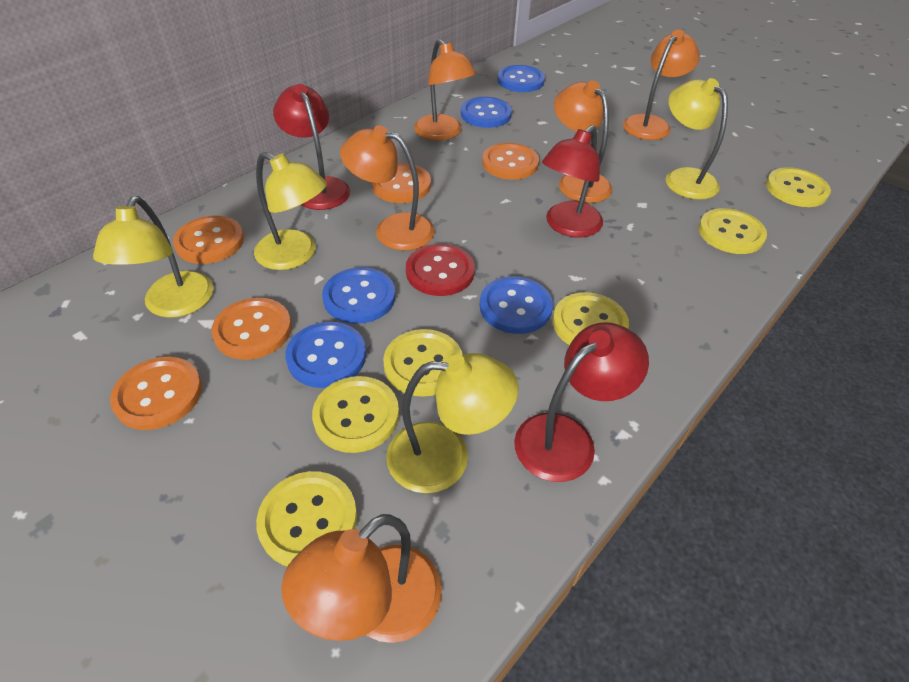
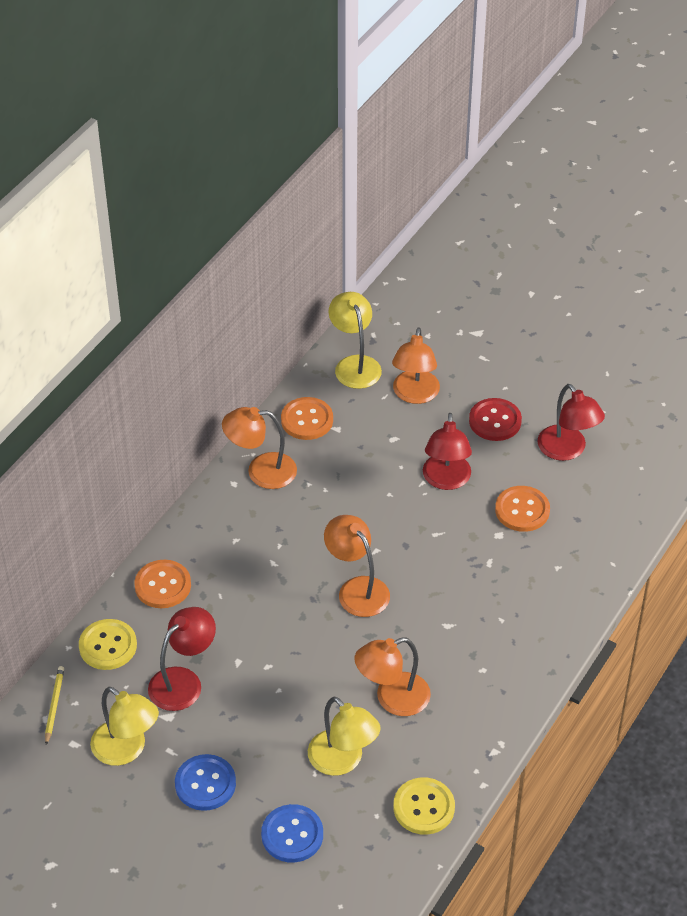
blue button: [285,322,366,388] [322,267,395,324] [461,97,512,128] [480,276,553,334] [497,65,545,92] = 5 -> [175,754,236,811] [261,804,323,863] = 2
orange button: [110,357,202,430] [173,216,244,264] [211,298,292,360] [372,163,431,203] [482,143,539,180] = 5 -> [134,560,191,608] [281,397,333,440] [495,486,550,532] = 3
orange lamp: [281,514,442,643] [340,125,435,251] [414,39,477,141] [554,80,612,203] [623,30,700,140] = 5 -> [222,407,297,489] [324,515,390,617] [354,637,431,716] [392,328,440,404] = 4
yellow button: [256,471,357,566] [312,376,399,453] [383,329,463,397] [553,292,629,345] [698,208,767,254] [766,167,831,207] = 6 -> [79,619,137,670] [393,777,455,835] = 2
yellow lamp: [93,196,214,318] [254,152,327,270] [386,353,519,493] [666,78,728,200] = 4 -> [90,687,159,766] [308,697,381,776] [329,292,382,389] = 3
yellow pencil: none = 0 -> [45,666,64,745] = 1

